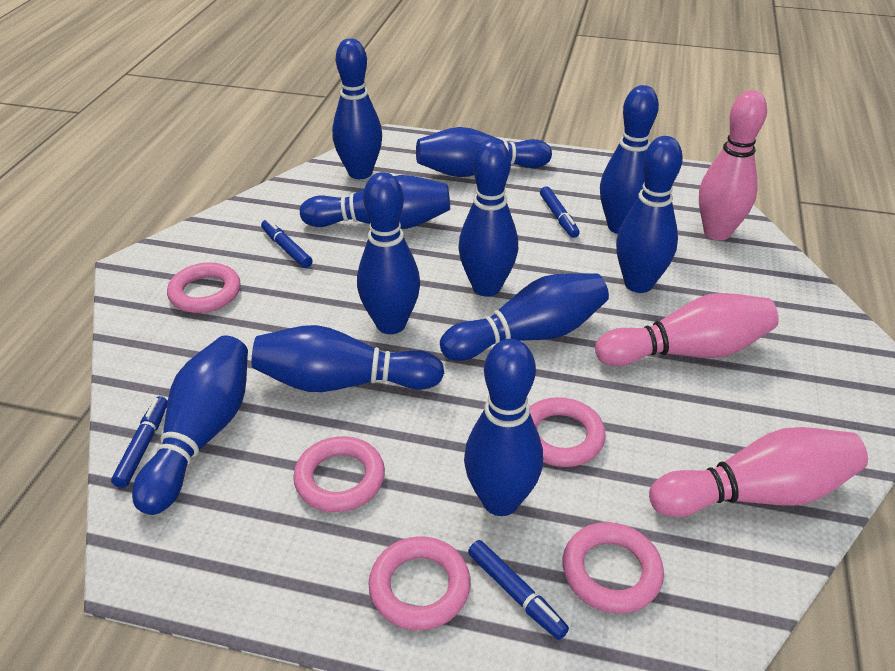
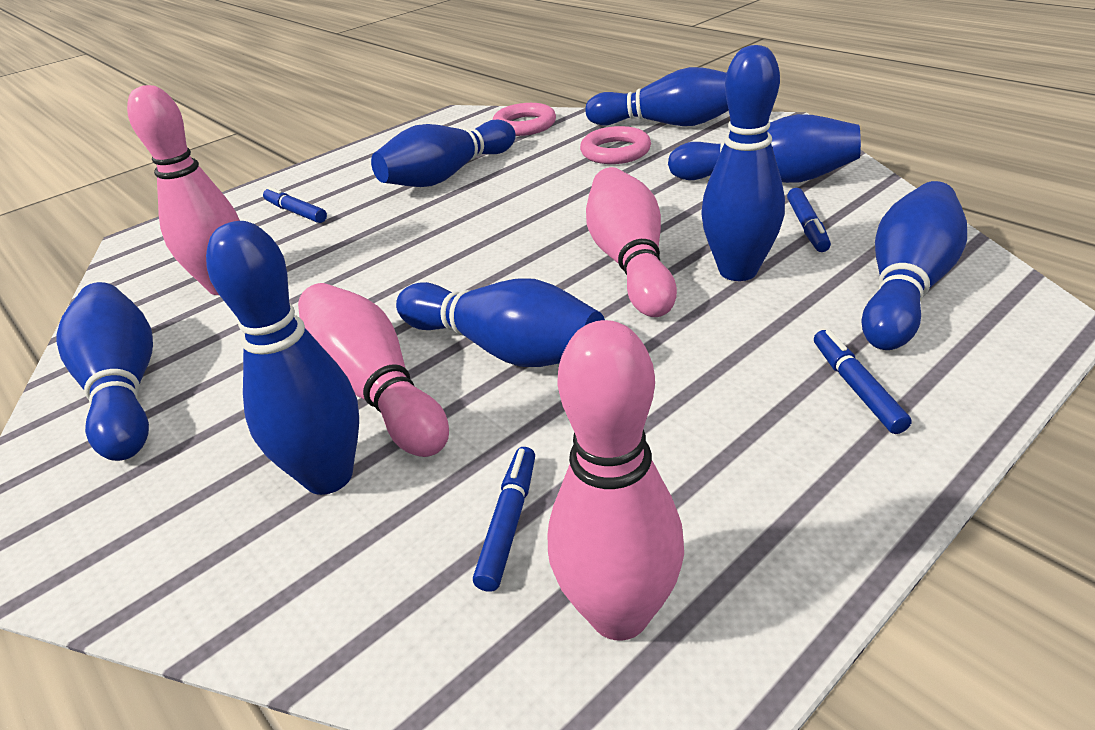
blue bowling pin: [132,335,248,515] [252,325,444,392] [300,175,450,229] [332,38,382,179] [357,172,420,334] [416,127,552,177] [440,273,609,361] [459,139,518,297] [464,339,543,516] [600,85,659,234] [616,136,683,293] = 11 -> [56,282,153,461] [206,221,359,495] [371,119,516,187] [396,278,605,367] [585,67,729,126] [668,114,861,183] [701,45,785,281] [861,181,967,350] = 8
pink bowling pin: [595,293,778,366] [649,427,868,517] [699,90,767,241] = 3 -> [127,85,240,295] [298,283,449,457] [548,320,684,641] [586,167,677,317] = 4
pink ring: [167,262,241,313] [293,436,385,512] [368,536,471,630] [530,397,606,467] [563,522,664,614] = 5 -> [493,103,556,136] [580,126,651,164] = 2

